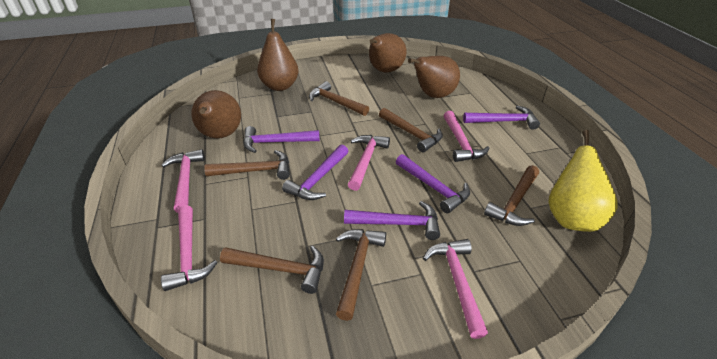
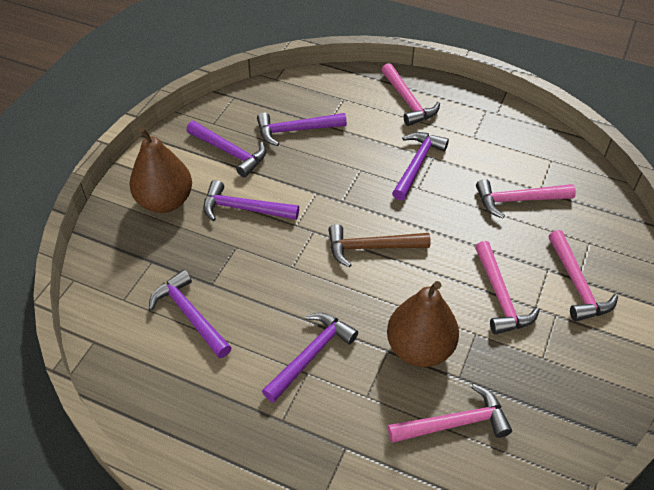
brown hammer: [204,150,290,180] [220,246,324,294] [309,81,369,116] [336,229,386,321] [379,108,443,152] [484,165,539,226] = 6 -> [328,224,431,268] = 1
brown pear: [191,90,241,138] [257,19,298,91] [369,33,407,72] [408,56,460,98] = 4 -> [130,127,192,213] [387,281,459,367] = 2
purple hammer: [243,126,320,153] [282,144,349,200] [344,201,440,240] [396,154,470,214] [463,106,540,130] = 5 -> [149,270,232,358] [187,121,266,178] [203,180,299,221] [257,112,347,146] [262,313,358,403] [392,132,449,201] = 6
yellow pear: [548,130,618,232] = 1 -> none = 0

